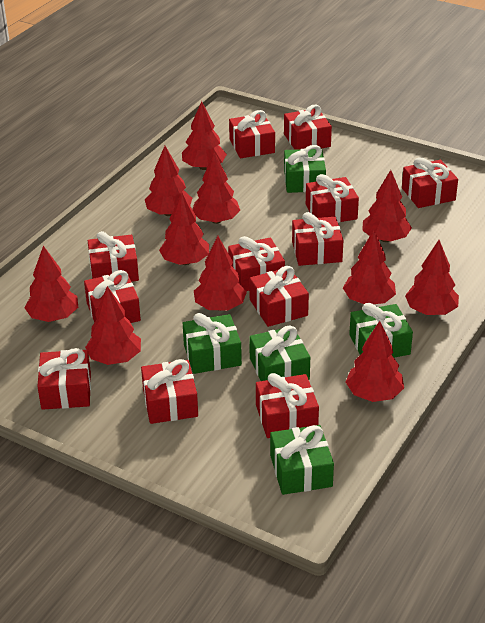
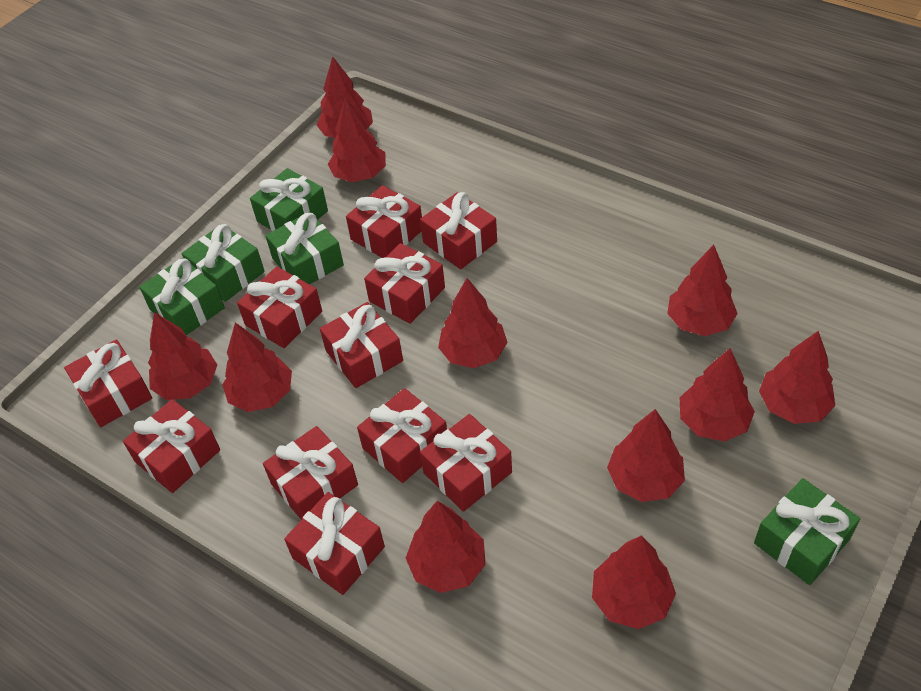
red gift: [37,348,91,410] [84,270,141,323] [88,231,139,282] [141,359,198,424] [228,236,285,291] [229,110,275,158] [249,266,309,327] [256,373,319,438] [284,105,332,150] [292,212,343,266] [306,174,359,223] [402,157,458,208] = 12 -> [64,340,152,427] [123,399,220,493] [237,267,322,348] [263,426,358,520] [284,492,385,595] [320,302,403,388] [346,185,422,258] [357,388,447,483] [364,243,445,324] [420,192,497,269] [420,414,512,512] = 11

